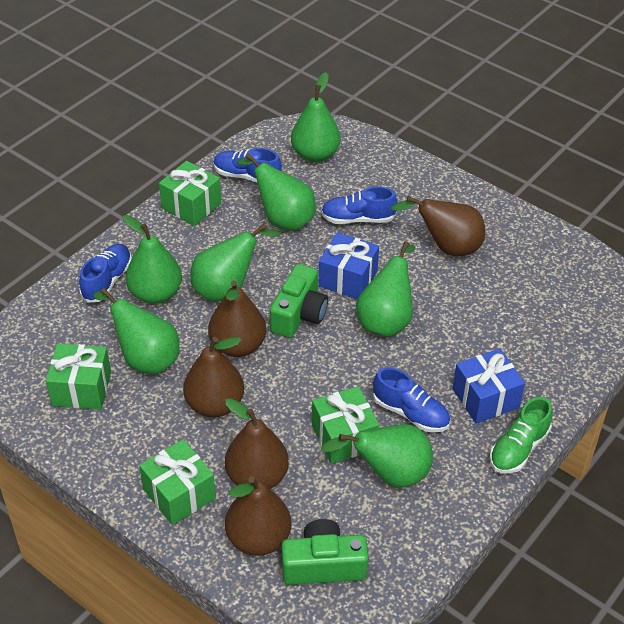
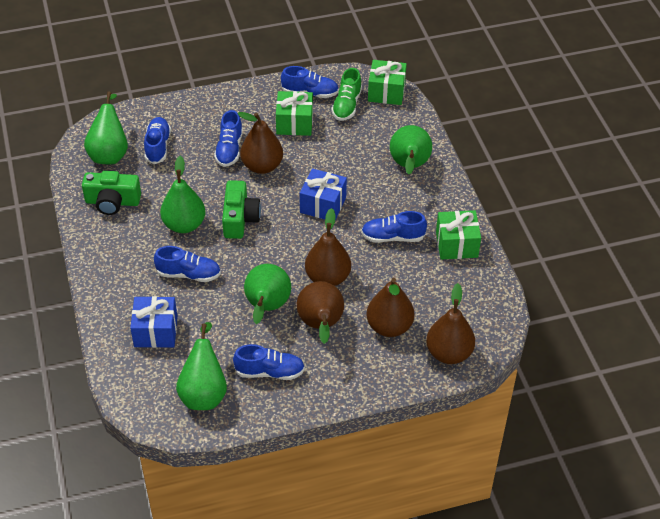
blue shoe: [79,244,132,303] [213,148,282,183] [321,186,397,224] [373,367,450,432] = 4 -> [144,117,171,164] [154,246,221,282] [214,110,243,167] [233,344,305,380] [281,66,339,98] [361,211,427,243] = 6
green gift: [46,344,111,410] [139,439,216,525] [159,161,221,226] [312,386,379,464] = 4 -> [276,91,313,136] [368,60,407,105] [436,210,481,259] = 3
green pear: [93,288,179,374] [123,215,182,304] [191,223,281,302] [237,153,316,231] [291,72,341,162] [321,424,433,488] [356,241,415,337] = 7 -> [84,91,128,164] [160,156,206,233] [176,322,227,410] [244,264,291,324] [390,125,432,174] = 5

